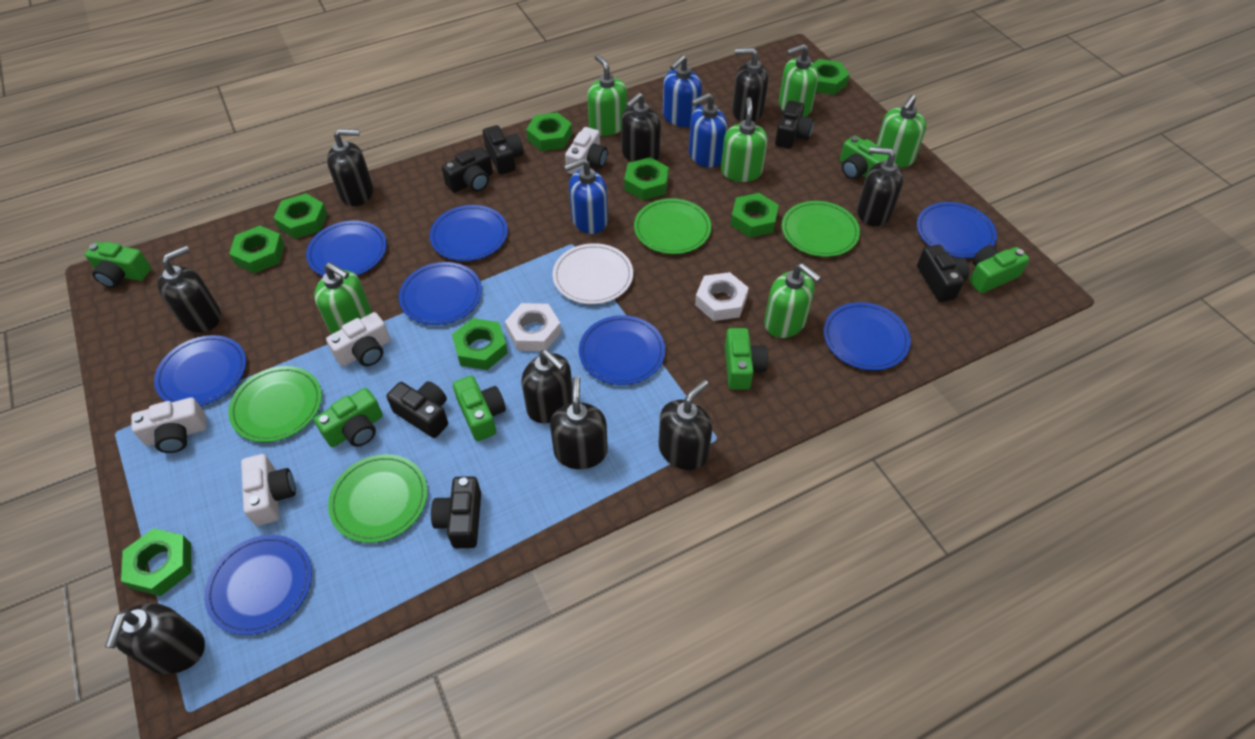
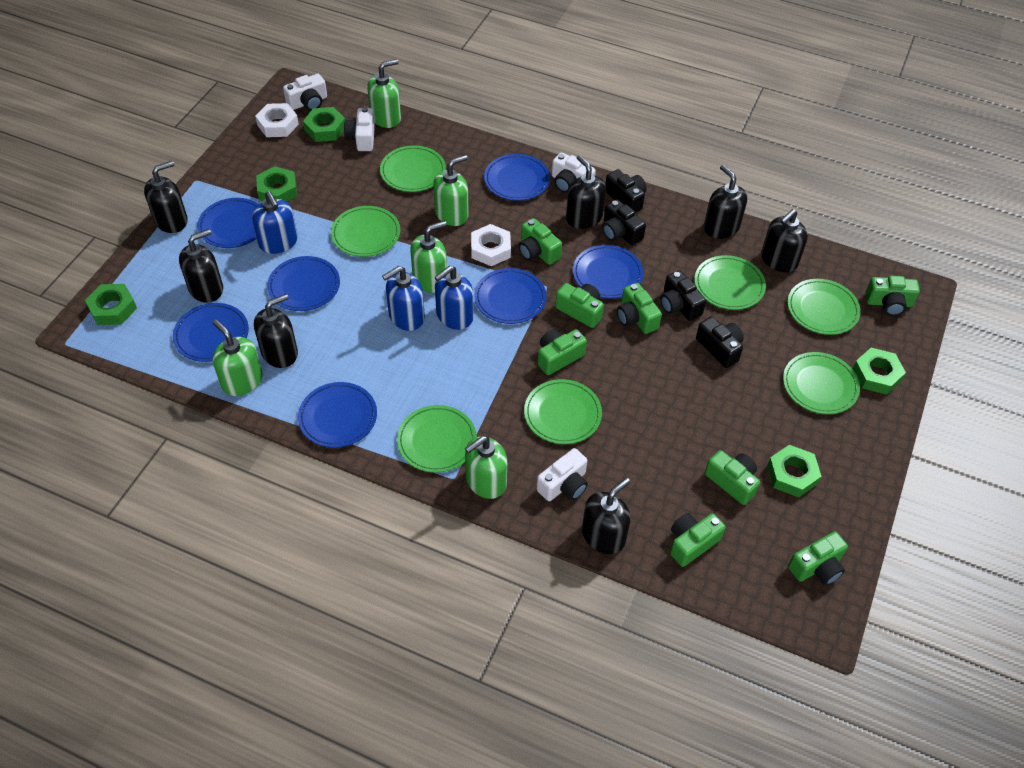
black camera: [386,381,448,438] [431,476,481,548] [442,147,493,193] [483,125,524,175] [775,101,814,149] [917,245,969,302] = 6 -> [602,199,646,245] [605,169,647,213] [660,270,706,321] [696,317,744,368] = 4
black soap dispenser: [105,603,205,674] [157,246,221,333] [327,129,373,206] [521,349,572,423] [550,376,608,469] [621,92,661,162] [659,380,712,470] [732,48,768,122] [857,147,903,226] = 9 -> [144,161,188,233] [179,229,223,303] [254,294,298,368] [566,155,606,229] [582,478,631,554] [704,165,747,239] [761,209,808,273] = 7
blue plate: [154,335,246,406] [204,535,312,635] [306,221,387,276] [399,262,482,325] [430,205,508,261] [579,315,665,385] [824,302,911,370] [917,202,997,258] = 8 -> [173,303,249,362] [197,198,259,248] [267,256,340,311] [298,382,377,448] [474,268,547,324] [484,154,550,201] [573,245,644,299] = 7
green camera: [85,242,151,288] [314,388,383,447] [453,376,506,441] [725,328,768,390] [840,136,889,180] [969,245,1029,293] = 6 -> [519,218,562,265] [538,329,587,375] [555,283,604,328] [617,283,662,334] [670,513,726,567] [705,450,760,505] [788,531,848,585] [865,276,920,316] = 8
green nut: [121,528,191,596] [229,226,285,273] [273,193,327,239] [452,318,508,370] [526,112,572,151] [624,157,669,200] [731,193,779,237] [813,59,850,95] = 8 -> [85,284,137,325] [256,166,297,202] [303,107,345,142] [767,445,822,497] [853,348,906,395] = 5
green plate: [228,366,322,442] [328,454,427,543] [634,198,711,254] [782,201,860,257] = 4 -> [331,206,400,257] [380,146,446,192] [397,405,477,473] [524,379,602,444] [694,255,766,310] [783,352,860,414] [787,279,861,335] = 7
green soap dispenser: [314,262,372,334] [587,54,627,136] [721,97,768,182] [764,263,821,338] [779,44,818,117] [876,95,926,167] = 6 -> [213,320,263,396] [367,59,401,128] [410,221,447,293] [433,155,469,226] [465,436,507,499] = 5
white plate: [552,243,633,304] = 1 -> none = 0

